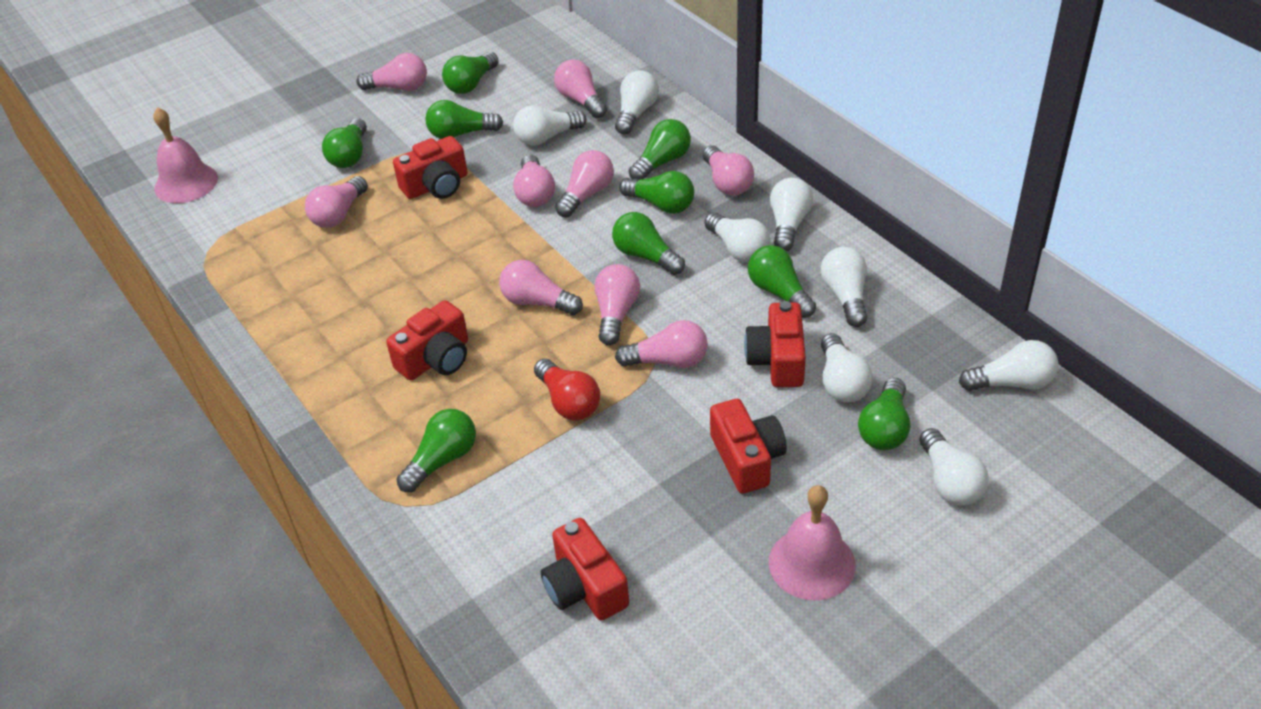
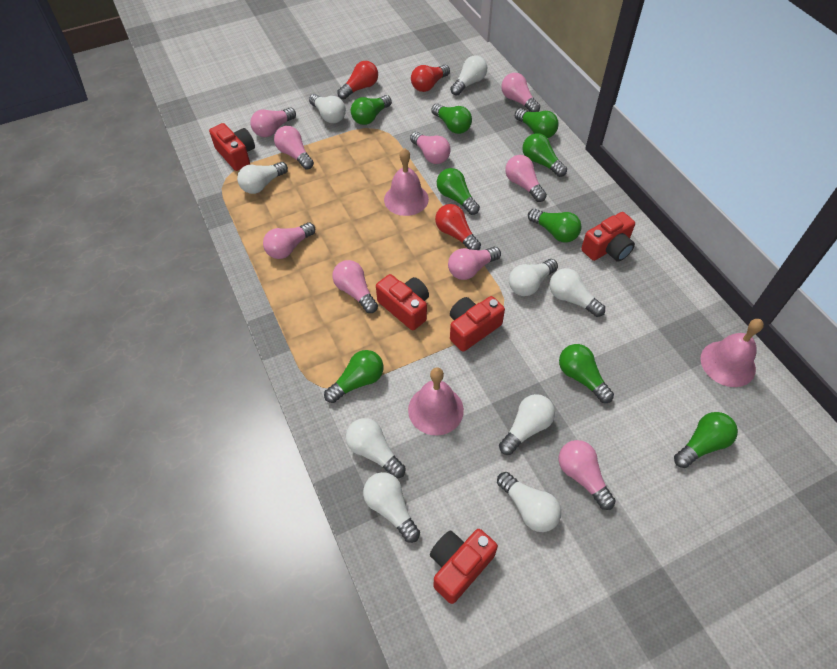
pink bell: [153,107,218,203] [769,485,856,601] = 2 -> [384,148,429,216] [408,368,464,435] [700,319,764,387] = 3
red light bulb: [534,359,600,420] = 1 -> [337,61,378,99] [411,65,450,92] [435,204,481,250] = 3
white light bulb: [513,105,587,146] [615,70,659,135] [704,212,770,263] [770,178,813,251] [821,247,867,327] [821,333,873,403] [919,428,989,506] [959,340,1058,391] = 8 -> [237,162,288,194] [309,94,346,123] [346,418,406,478] [363,472,420,543] [450,55,487,96] [497,472,561,532] [499,394,555,455] [509,259,558,296] [550,268,605,317] = 9

